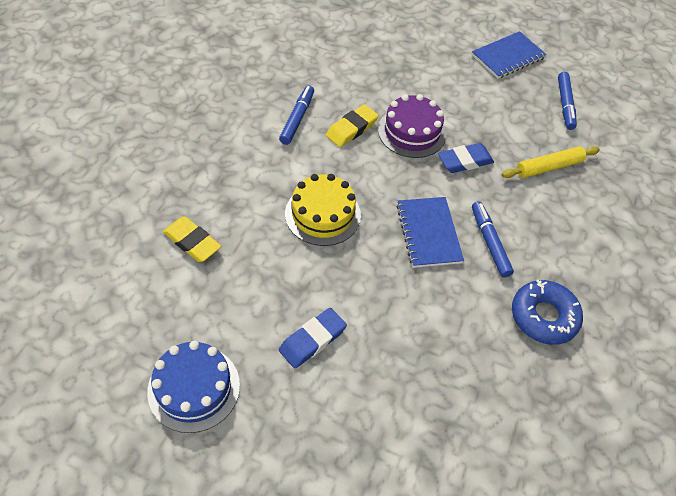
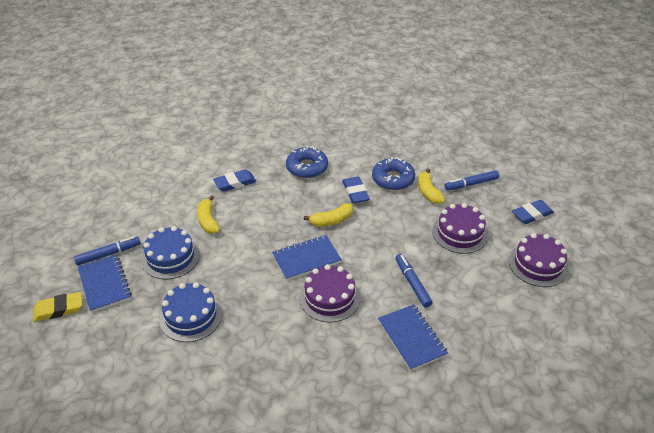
blue cake: [147,341,240,433] = 1 -> [141,226,200,279] [159,282,223,342] = 2
blue donut: [512,280,583,345] = 1 -> [286,146,328,178] [372,157,415,190] = 2
blue eraser: [279,308,347,368] [438,143,494,173] = 2 -> [213,169,256,192] [342,177,370,203] [512,200,554,224] = 3
blue notebook: [396,197,464,268] [472,31,547,79] = 2 -> [78,255,132,313] [272,235,342,280] [378,304,448,371] = 3
purple cake: [378,94,446,158] = 1 -> [299,264,360,323] [432,203,488,254] [509,233,569,287] = 3
yellow banana: none = 0 -> [197,195,220,234] [304,203,353,227] [418,169,445,204] = 3
yellow cake: [285,174,361,246] = 1 -> none = 0
yellow eraser: [163,216,221,262] [326,104,379,147] = 2 -> [33,292,82,322] = 1
yellow rolling pin: [502,146,600,178] = 1 -> none = 0

